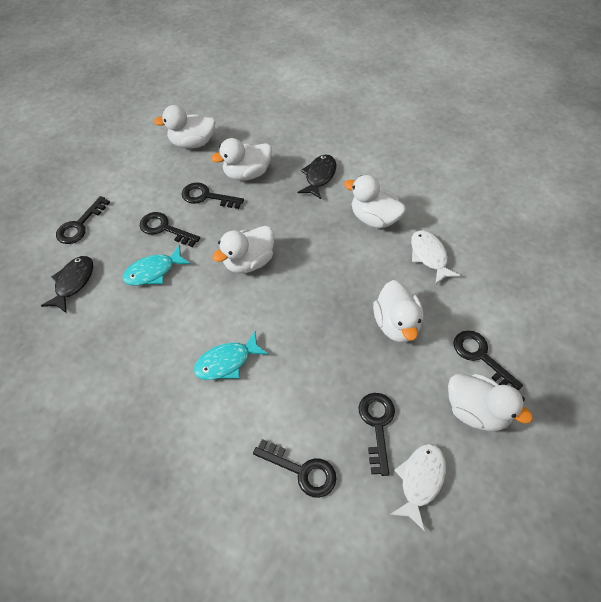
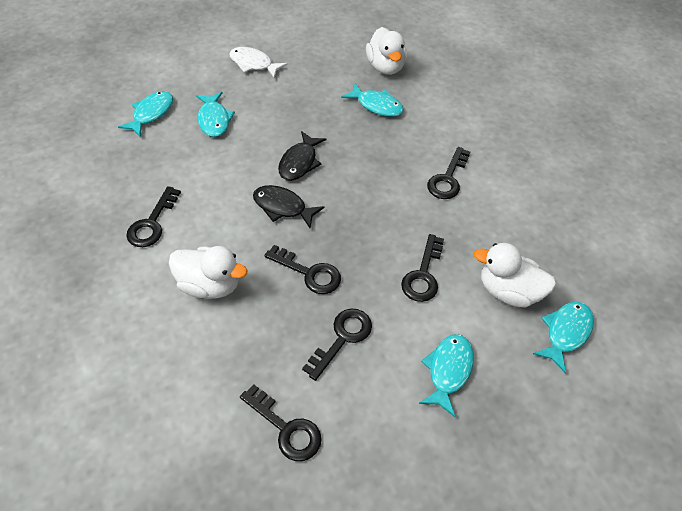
turquoise fish: [123,245,191,286] [194,332,269,380] = 2 -> [118,91,173,137] [196,92,235,137] [341,83,404,117] [419,334,474,417] [533,302,594,374] = 5
white duck: [154,105,216,149] [212,138,272,181] [213,226,274,273] [344,175,406,228] [373,280,423,343] [448,374,533,431] = 6 -> [169,246,247,299] [366,27,407,75] [474,243,556,308] = 3
white fish: [390,444,446,531] [411,230,461,285] = 2 -> [229,47,288,78] = 1

